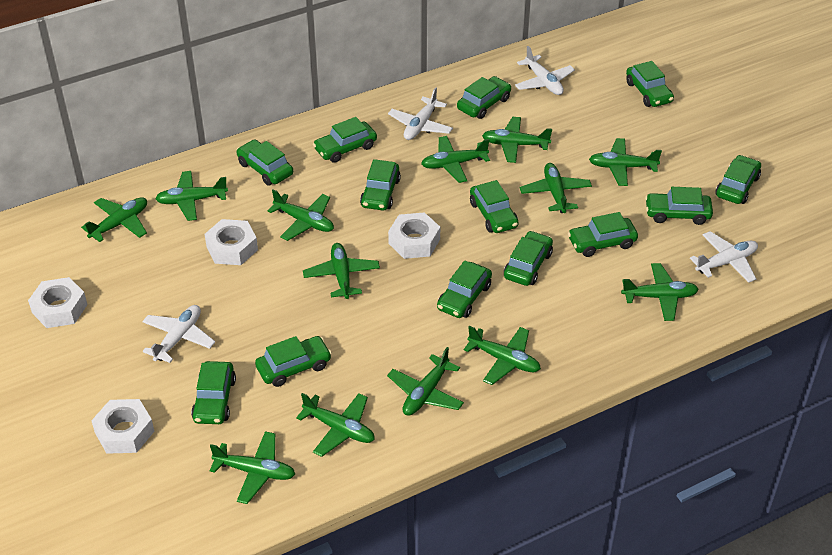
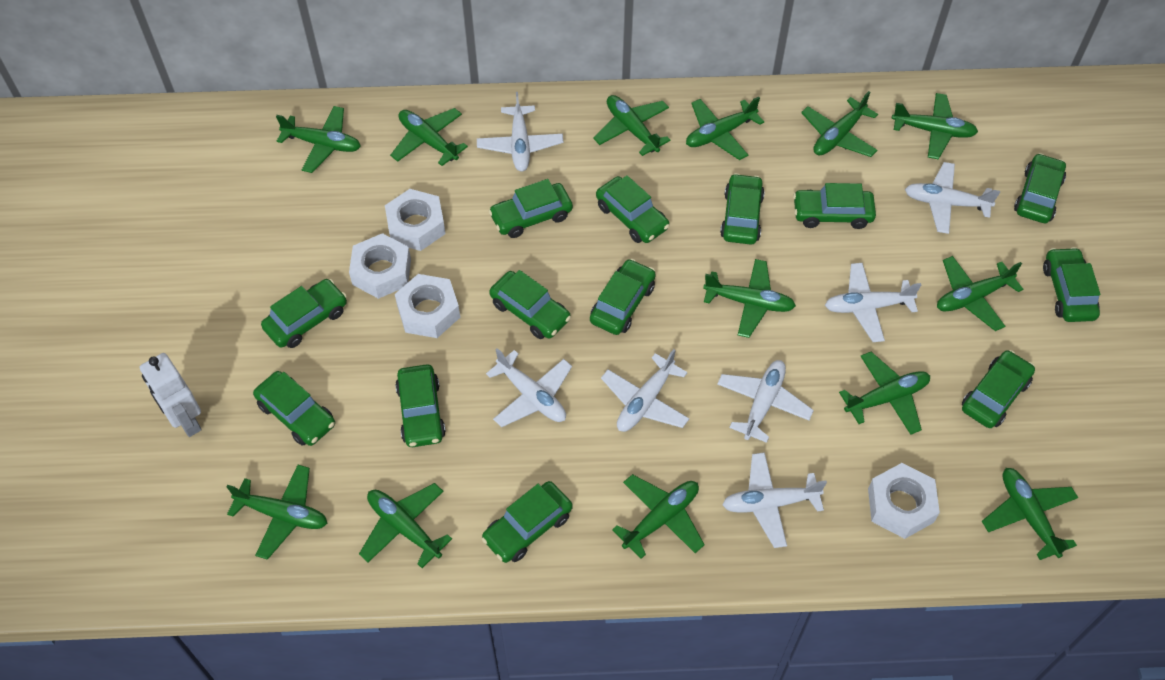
white plane: [142,305,215,363] [388,87,453,140] [515,46,575,95] [690,231,758,283] = 4 -> [477,92,563,172] [486,348,572,427] [601,349,689,432] [717,360,814,443] [722,452,827,548] [825,263,921,342] [905,162,1000,234] = 7
white robot: none = 0 -> [140,353,202,437] = 1

